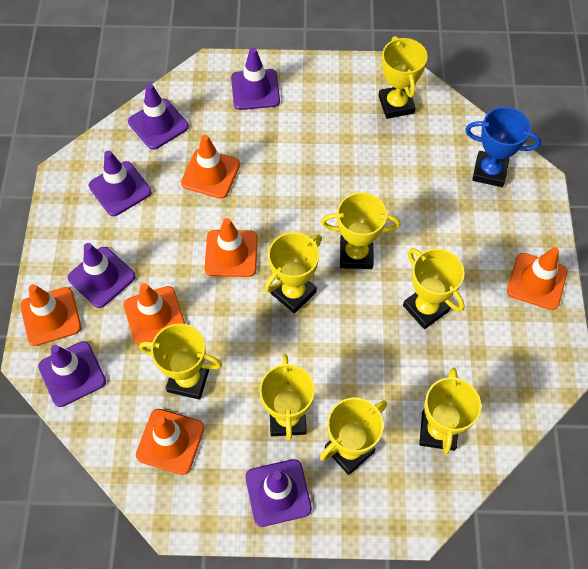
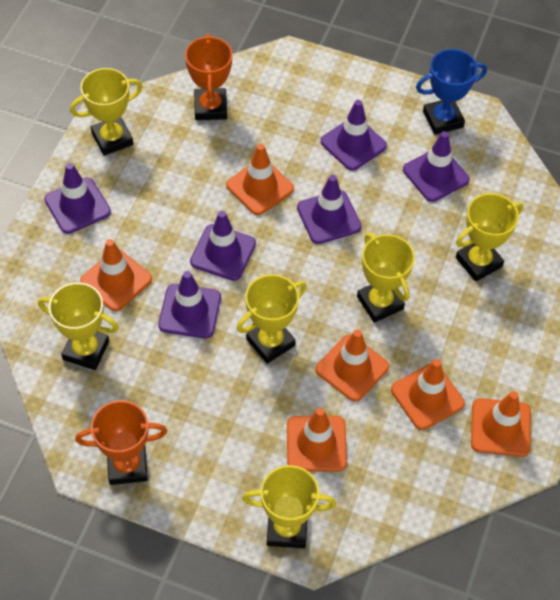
orange trophy: none = 0 -> [75,400,167,485] [185,34,233,120] = 2
yellow trophy: [139,324,222,400] [259,354,315,440] [264,232,322,314] [320,397,387,475] [321,192,401,269] [379,36,428,119] [403,248,465,329] [419,368,481,454] = 8 -> [38,282,119,370] [70,68,143,156] [237,274,306,364] [242,465,336,548] [357,233,415,323] [456,193,523,282] = 6

